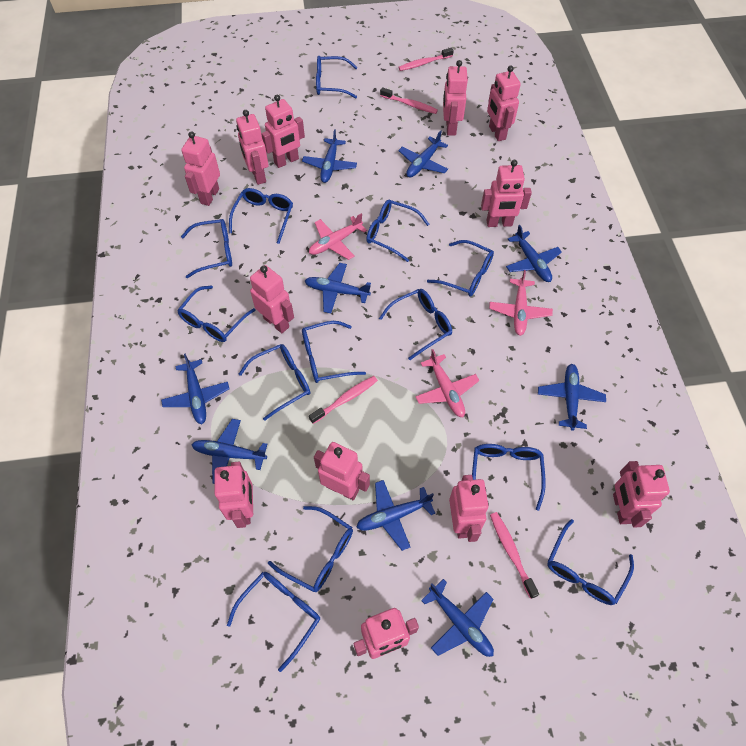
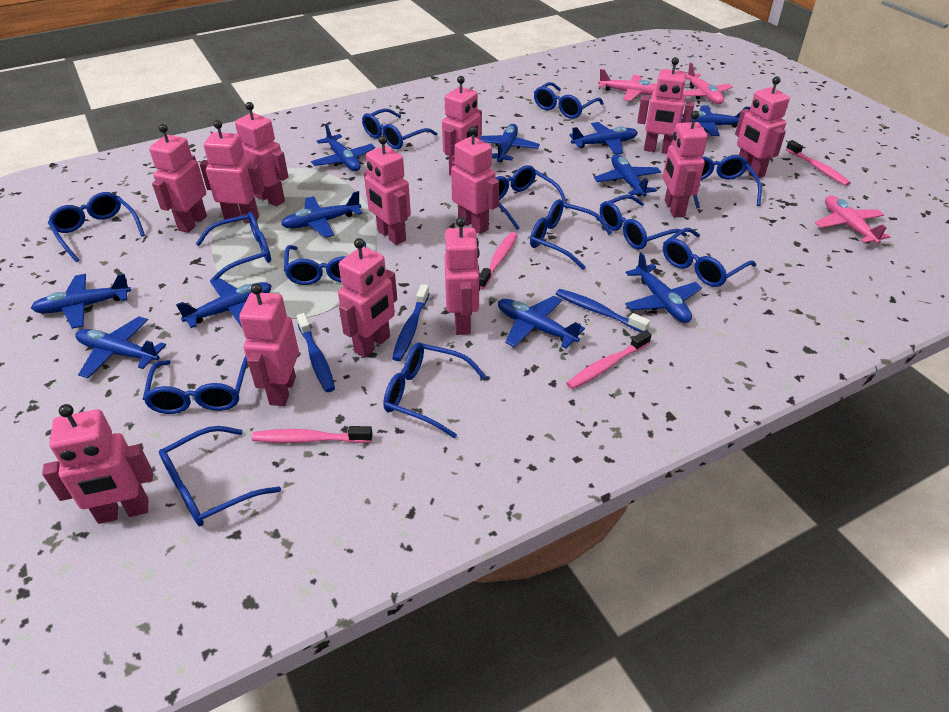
blue plane: [161,354,230,424] [192,419,267,484] [302,129,357,183] [305,263,371,313] [356,480,435,551] [398,130,448,177] [421,579,494,657] [506,225,562,282] [538,364,606,431] = 9 -> [31,274,131,329] [75,316,166,378] [176,278,272,328] [281,191,362,238] [311,124,375,171] [481,124,540,162] [498,296,585,348] [569,122,638,154] [594,154,661,197] [625,252,702,323] [681,105,750,136] = 11
blue toothbrush: none = 0 -> [296,313,335,392] [392,284,430,361] [556,289,650,332] = 3
pink robot: [181,131,220,206] [214,462,253,528] [236,110,269,185] [250,265,294,333] [262,95,305,168] [314,442,370,500] [354,608,419,659] [443,60,468,136] [449,475,489,542] [481,160,532,227] [487,66,521,141] [613,461,670,528] = 12 -> [42,404,153,524] [149,124,207,233] [200,120,265,223] [235,102,288,206] [239,283,299,406] [338,238,397,358] [364,135,411,245] [442,76,482,176] [444,217,480,335] [451,126,499,234] [637,57,695,154] [663,111,708,218] [735,76,790,178] = 13

